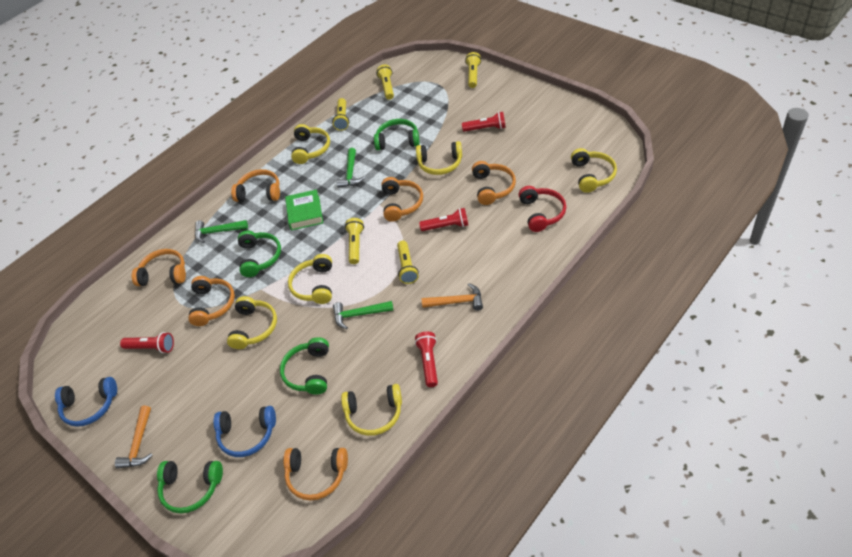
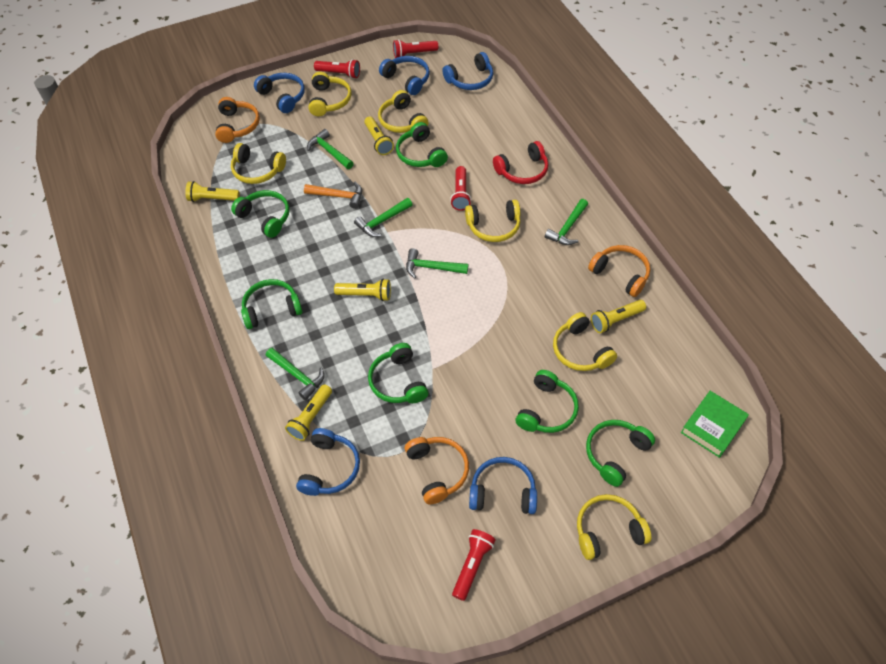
blue headphones: [55,377,117,427] [213,406,276,457] = 2 -> [254,73,305,113] [296,428,360,496] [379,56,430,95] [442,52,493,90] [469,457,537,514] = 5
green hammer: [195,220,248,243] [333,301,394,329] [337,148,365,188] = 3 -> [266,348,324,400] [307,129,354,169] [354,198,413,237] [406,248,468,279] [545,199,588,245] = 5
green headphones: [157,461,223,513] [238,230,281,277] [280,337,329,395] [374,119,419,150] = 4 -> [231,190,290,238] [241,279,303,329] [368,343,428,403] [396,122,448,167] [516,370,579,433] [586,420,655,487] = 6
orange hammer: [115,406,153,468] [422,283,483,311] = 2 -> [304,182,362,209] = 1
orange headphones: [132,249,186,286] [188,276,235,326] [231,169,280,202] [283,448,348,500] [381,177,423,222] [472,161,516,205] = 6 -> [215,97,260,143] [405,437,469,504] [588,245,650,297] = 3

